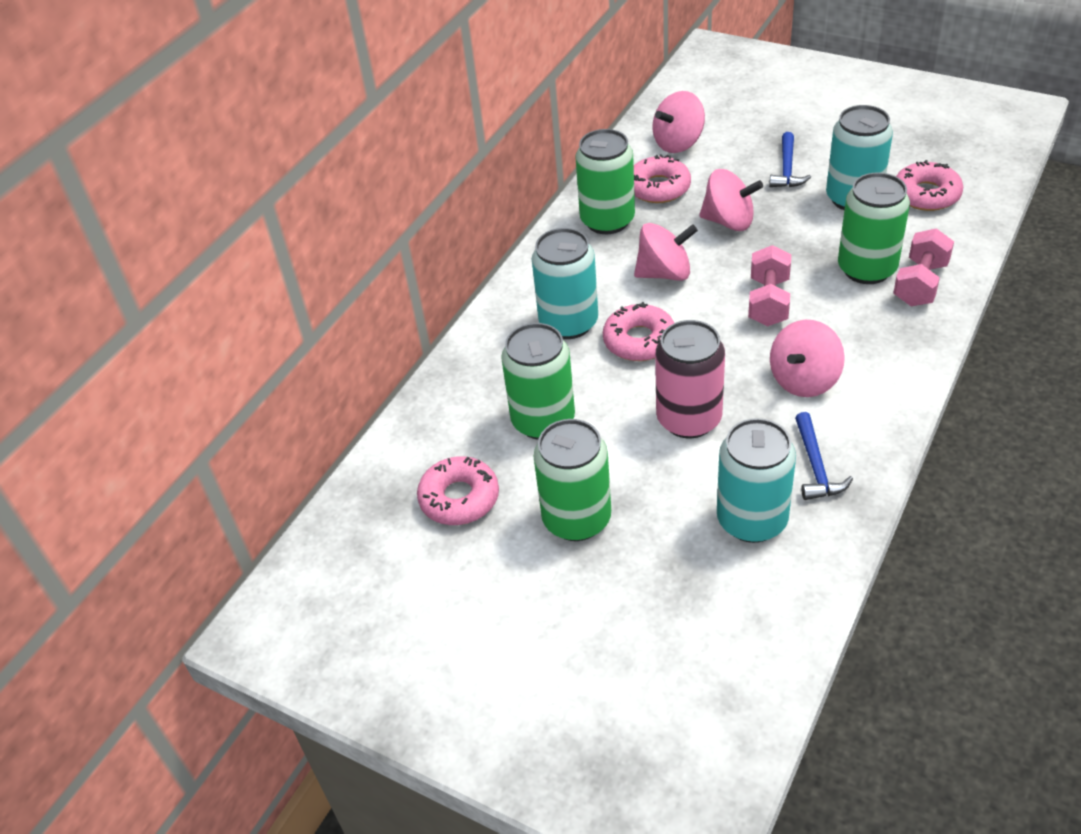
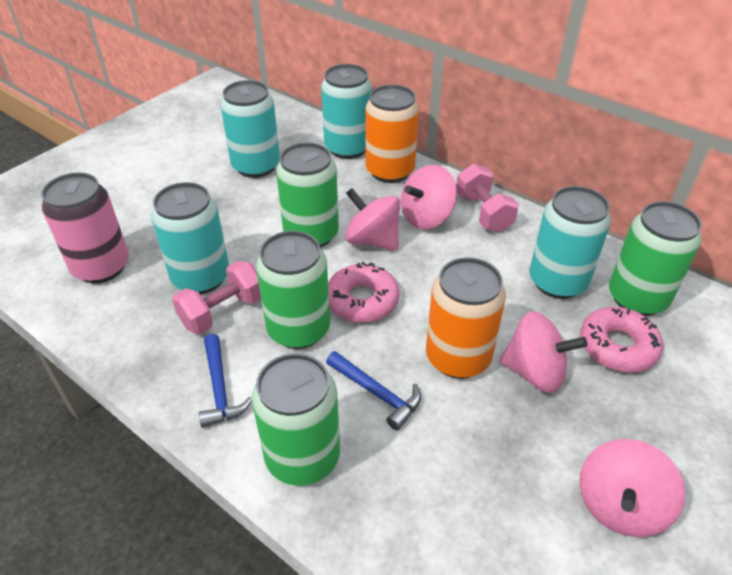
orange can: none = 0 -> [365,85,419,183] [426,257,506,379] = 2
pink donut: [417,456,499,525] [603,302,674,361] [634,154,691,203] [896,160,963,211] = 4 -> [328,262,399,323] [580,307,663,373] = 2
turquoise can: [532,228,598,339] [717,418,796,543] [826,105,893,210] = 3 -> [151,182,229,294] [220,80,280,178] [321,64,372,159] [529,186,611,299] = 4

